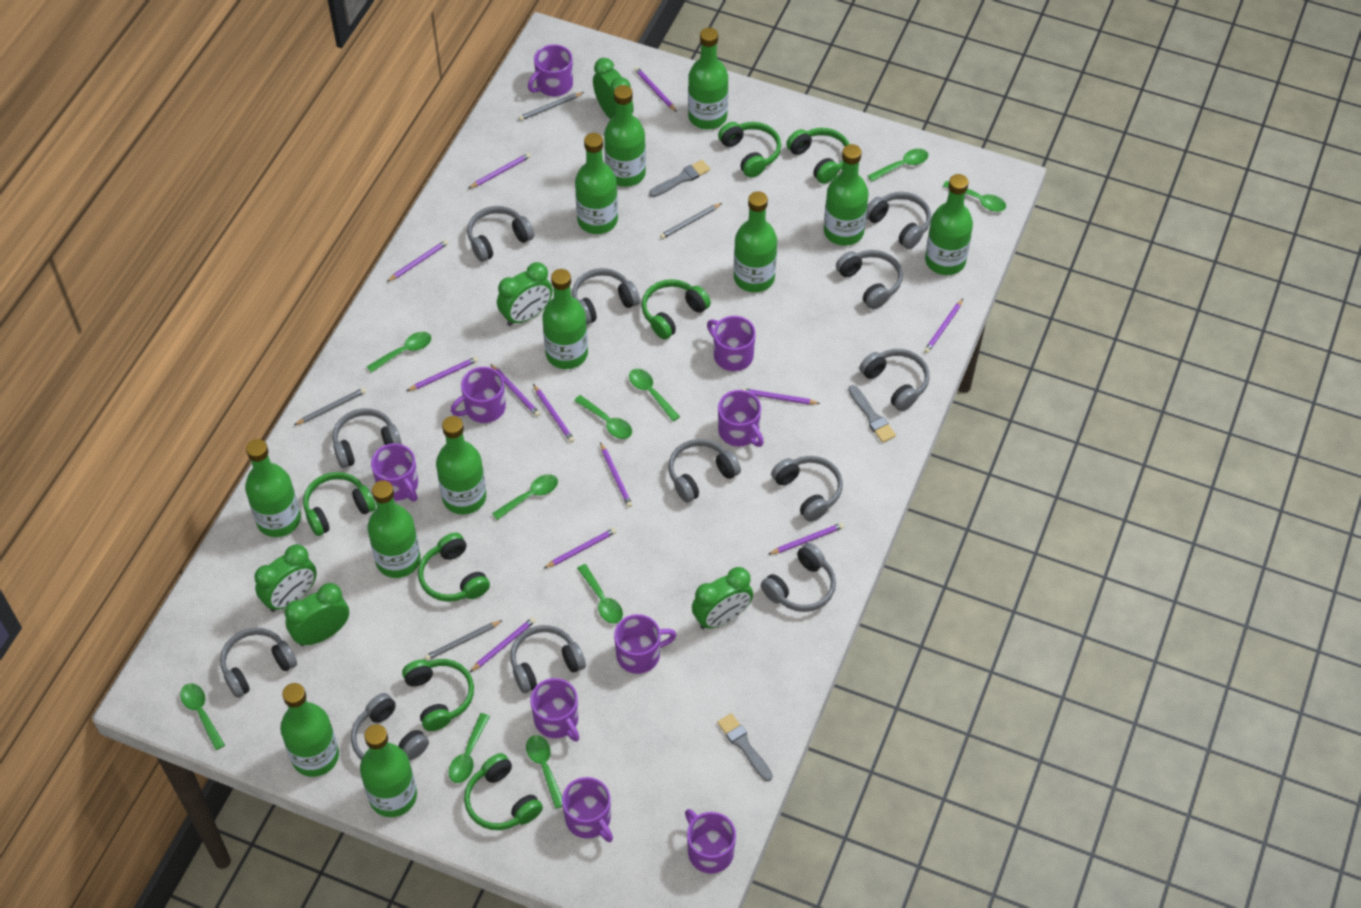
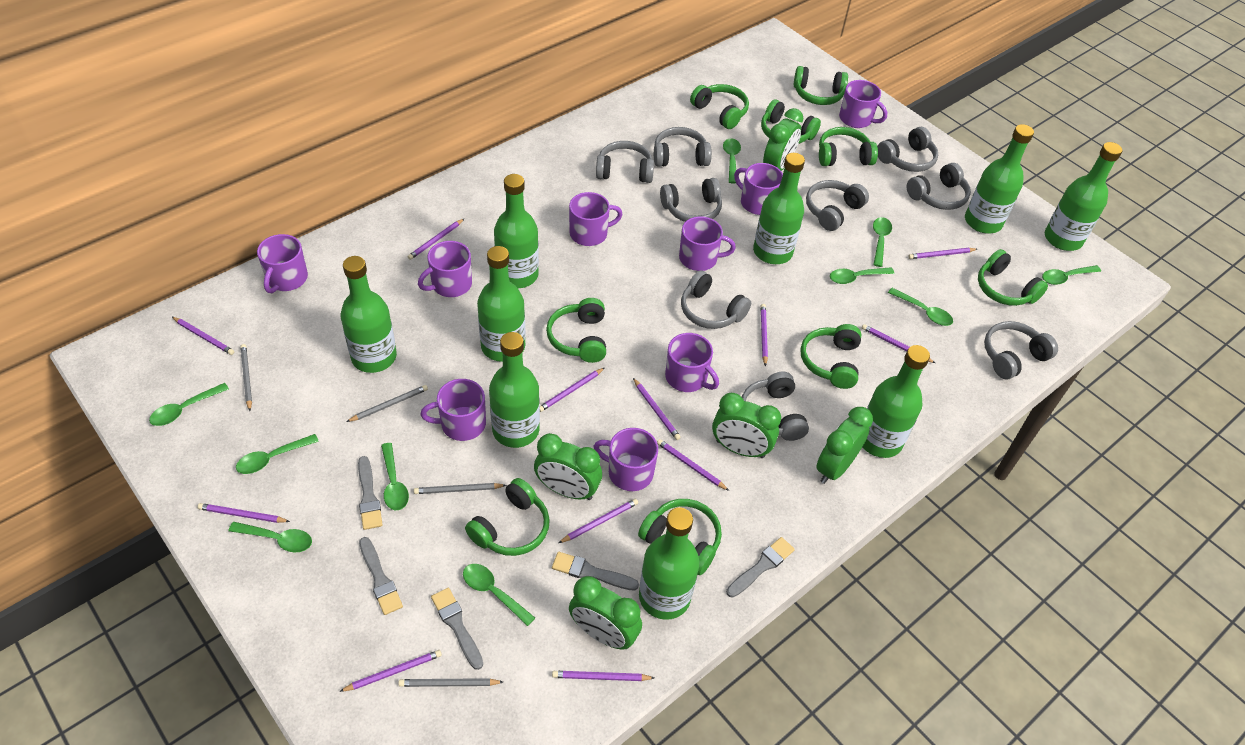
green bottle: [245,439,301,537] [280,683,339,777] [360,724,417,817] [367,480,421,578] [436,416,486,515] [542,269,588,369] [575,133,618,234] [604,85,646,187] [688,28,728,130] [734,191,777,292] [824,144,869,246] [925,174,973,275] = 12 -> [341,256,397,373] [477,246,526,362] [489,332,540,448] [494,174,539,288] [639,508,700,620] [753,153,805,264] [863,345,930,458] [965,124,1034,233] [1045,142,1122,251] = 9
green headphones: [303,472,376,536] [402,659,474,731] [418,533,490,602] [464,753,543,830] [642,279,711,339] [718,122,781,178] [786,128,849,184] = 7 -> [465,478,550,556] [546,298,606,363] [638,499,722,575] [690,84,749,129] [761,99,821,144] [794,66,848,105] [801,324,861,389] [819,127,878,166] [978,249,1048,306] = 9
grey brush: [649,160,710,197] [717,713,773,782] [848,385,896,443] = 3 -> [358,456,383,530] [359,537,403,615] [431,588,483,670] [552,552,639,590] [726,537,795,598] = 5
grey headphones: [220,628,297,698] [332,408,402,468] [351,693,429,760] [467,206,534,262] [510,625,586,693] [572,268,640,325] [668,439,741,503] [761,543,836,612] [771,456,843,522] [836,250,903,309] [859,349,930,411] [866,192,931,249] = 12 -> [596,141,654,183] [654,127,712,167] [660,178,722,222] [681,270,751,329] [742,372,809,441] [806,180,869,231] [877,127,938,172] [907,163,971,210] [984,321,1058,379] = 9

